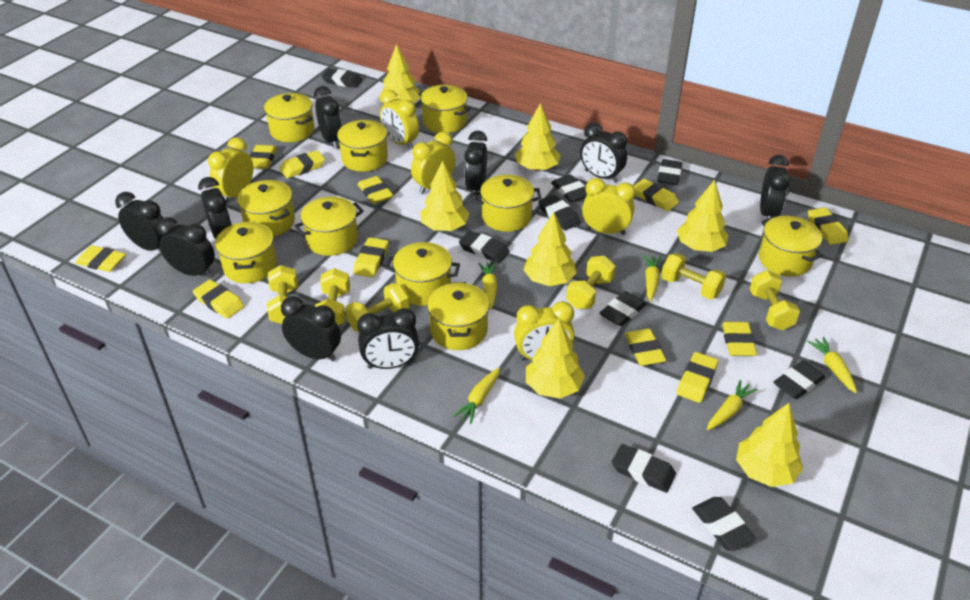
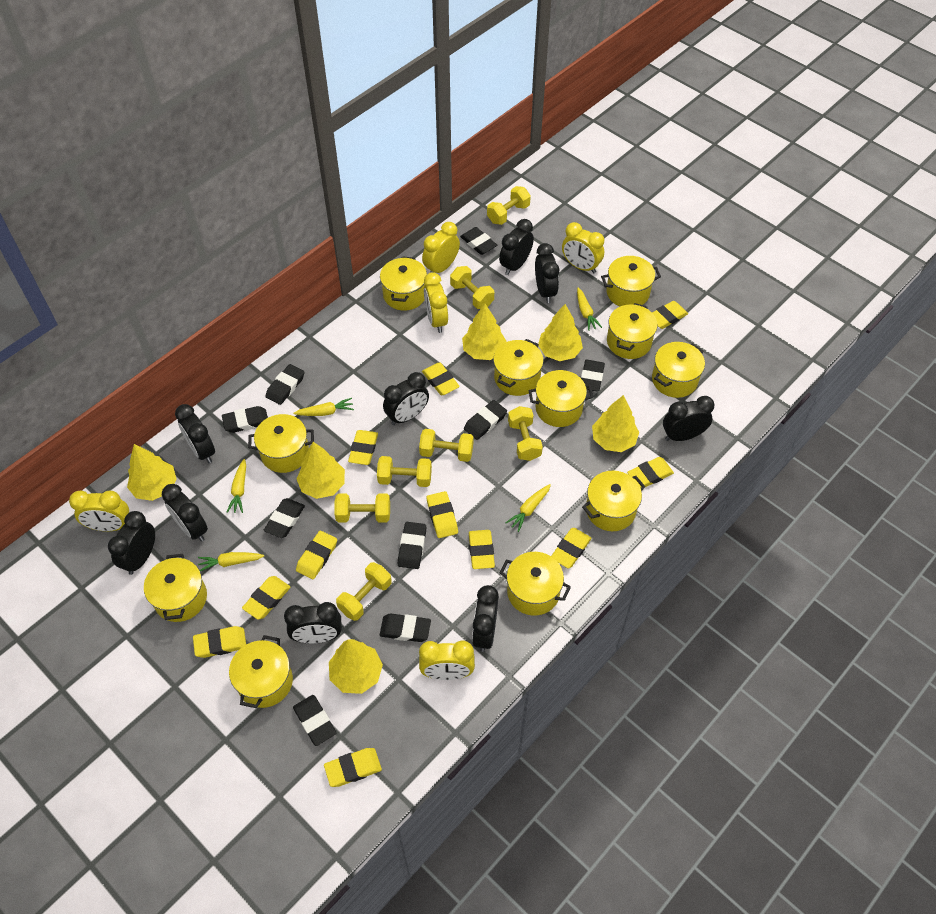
yellow dumbbell: [267,265,298,324] [315,268,350,325] [345,283,410,333] [566,256,616,309] [661,253,726,300] [750,270,800,330] = 6 -> [334,493,390,522] [336,562,392,621] [377,456,432,487] [419,429,473,462] [450,266,494,309] [487,186,531,225] [508,406,543,461] = 7
yellow pot: [215,222,277,283] [237,180,295,237] [264,93,314,142] [294,197,364,256] [337,120,388,172] [385,242,460,306] [418,85,470,133] [427,282,489,350] [473,175,541,232] [759,216,823,277] = 10 -> [144,554,207,622] [229,635,293,708] [248,414,314,473] [380,256,427,311] [493,339,543,396] [499,552,571,616] [529,370,593,427] [582,471,645,531] [601,256,661,306] [607,303,657,359] [652,342,705,398] = 11
yellow tree: [379,44,420,103] [420,160,470,231] [515,103,561,171] [523,212,577,286] [526,319,585,399] [677,180,729,252] [736,403,803,487] = 7 -> [127,444,177,501] [297,442,345,499] [329,639,383,694] [462,304,507,360] [538,304,583,361] [592,395,639,452] = 6

